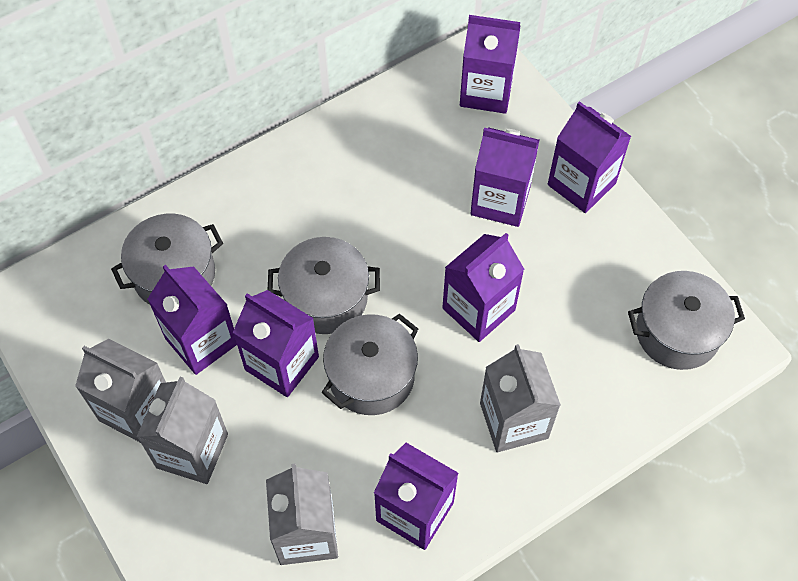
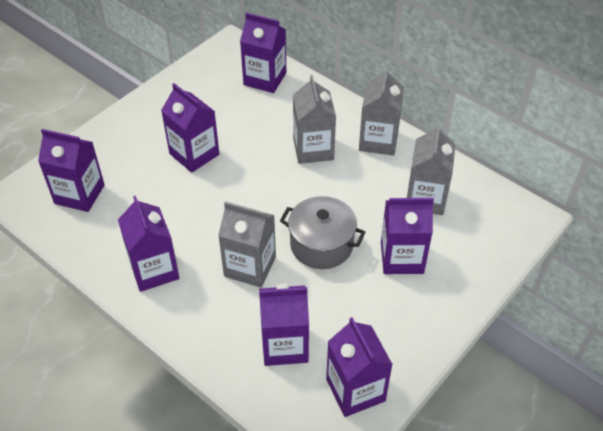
grey pot: [111,214,223,305] [268,237,380,334] [321,314,418,415] [628,271,745,370] = 4 -> [280,196,365,269] = 1

